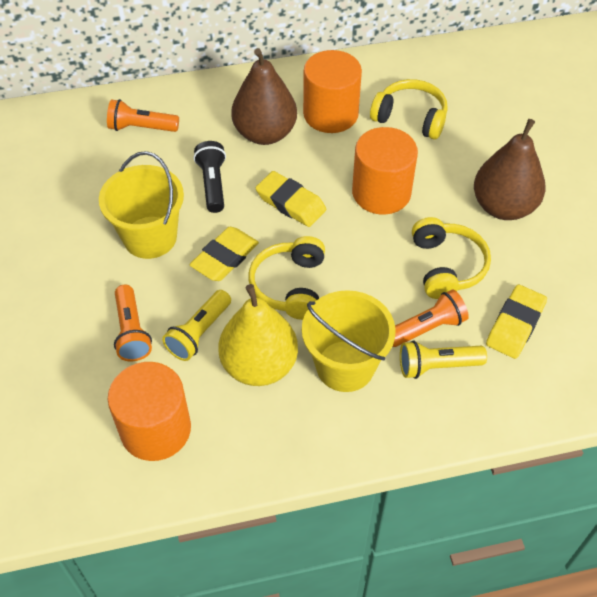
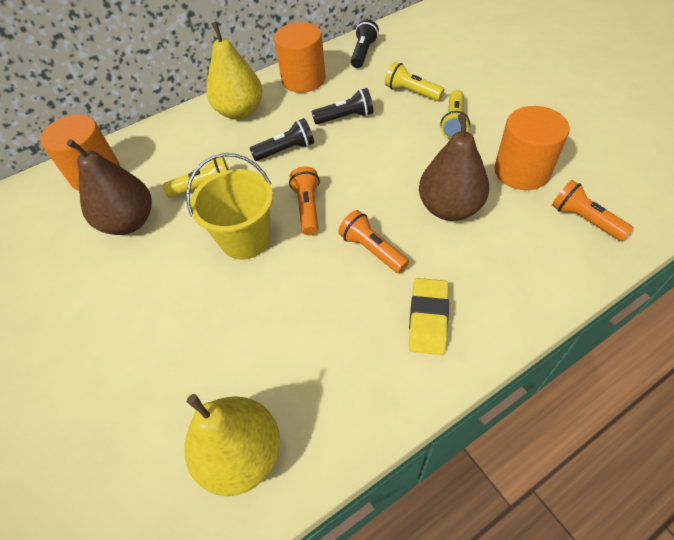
black flashlight: [193,141,226,213] = 1 -> [249,118,314,161] [312,88,374,124] [351,19,379,68] = 3
yellow bucket: [99,151,184,259] [302,290,396,392] = 2 -> [186,153,273,260] = 1
yellow eraser: [189,227,259,281] [256,171,326,227] [486,285,547,359] = 3 -> [409,278,449,355] = 1
yellow flashlight: [162,290,231,361] [400,340,487,379] = 2 -> [163,157,229,198] [385,62,444,101] [440,90,470,139] = 3
yellow headphones: [249,236,325,320] [370,79,448,140] [412,217,491,299] = 3 -> none = 0
yellow pear: [218,284,298,386] = 1 -> [184,394,280,496] [207,21,262,120] = 2

